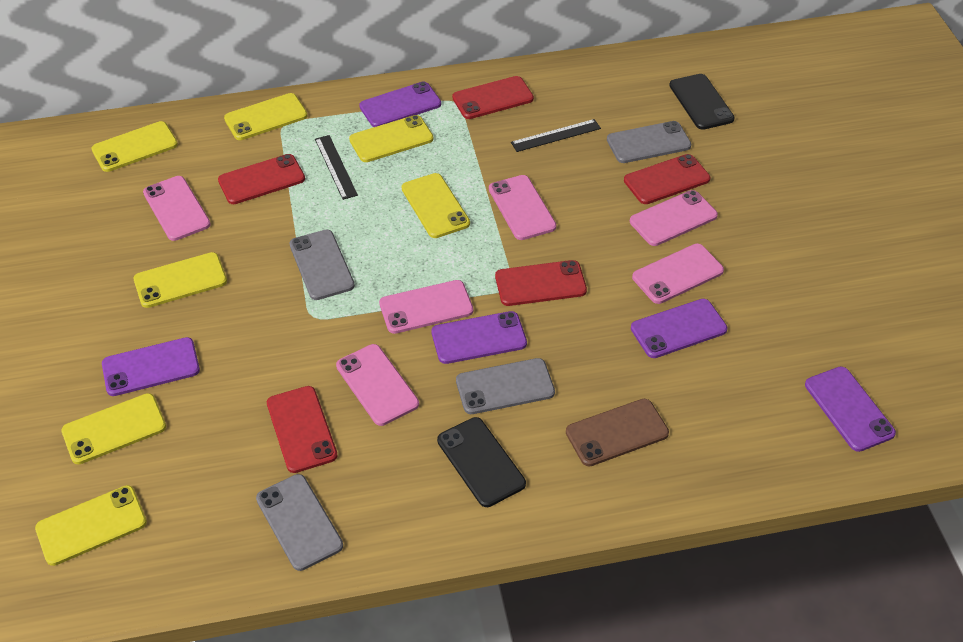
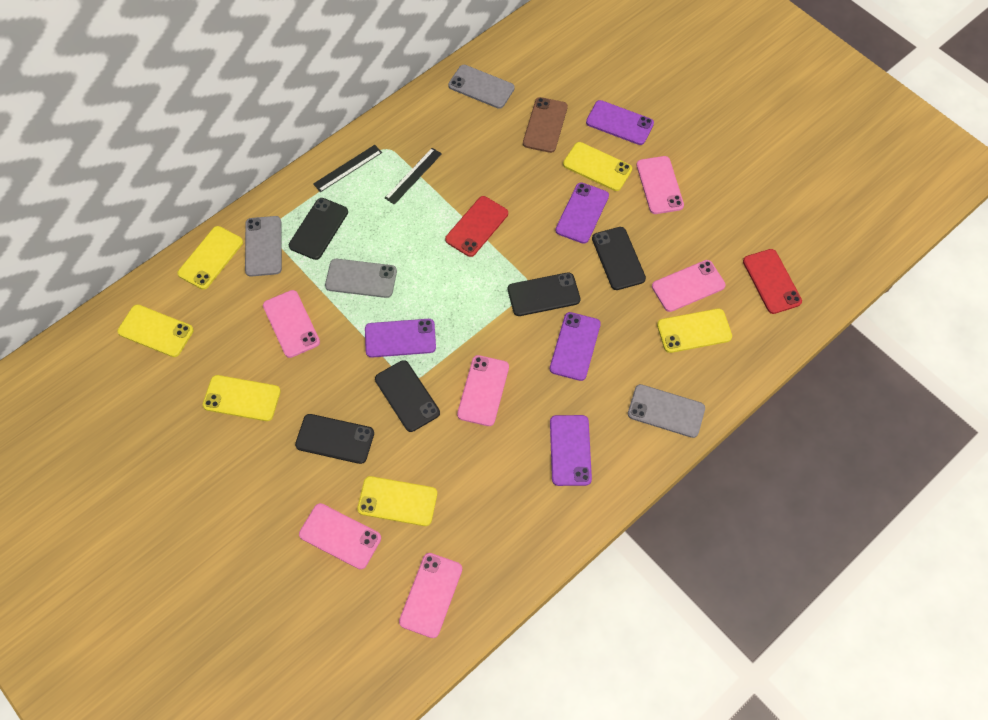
black phone: [437,417,526,507] [669,74,735,130] = 2 -> [289,198,348,260] [295,414,374,464] [375,360,440,432] [508,272,580,316] [592,227,646,290] = 5
red phone: [218,154,305,204] [267,386,337,473] [452,76,534,119] [495,260,587,306] [624,154,710,204] = 5 -> [445,196,508,257] [743,249,802,314] = 2
yellow phone: [35,485,147,566] [61,393,166,464] [91,121,178,172] [134,252,227,308] [224,93,308,140] [349,115,433,162] [402,173,470,238] = 7 -> [117,304,194,357] [177,226,243,290] [203,375,281,421] [357,476,437,526] [563,142,632,191] [657,309,732,353] = 6

